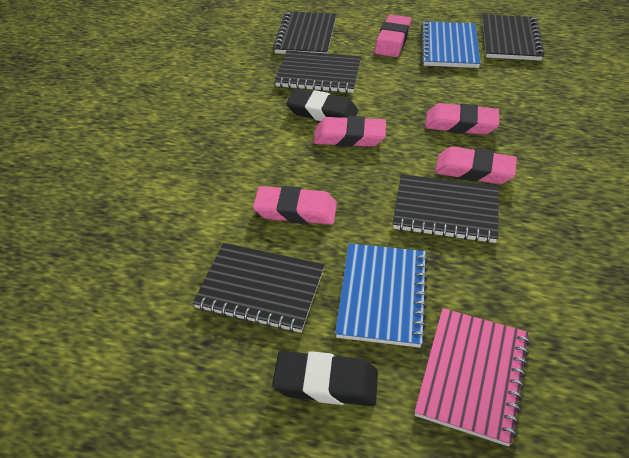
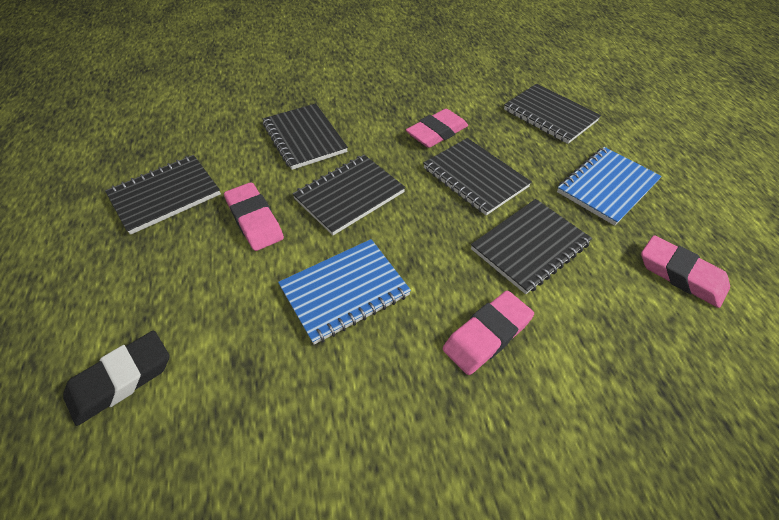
black eraser: [272,351,378,406] [286,89,358,121] = 2 -> [63,331,170,426] = 1
black notebook: [193,243,324,333] [273,11,336,54] [275,51,361,93] [393,174,499,243] [482,14,545,61] = 5 -> [105,155,221,235] [263,103,348,170] [292,155,406,235] [423,138,532,215] [471,199,592,294] [504,84,601,144] = 6
pink eraser: [253,186,337,224] [313,116,386,147] [374,15,411,57] [425,103,499,135] [435,146,517,184] = 5 -> [224,182,284,251] [406,109,468,148] [443,291,534,375] [641,235,730,308] = 4
pink notebook: [414,308,530,446] = 1 -> none = 0

